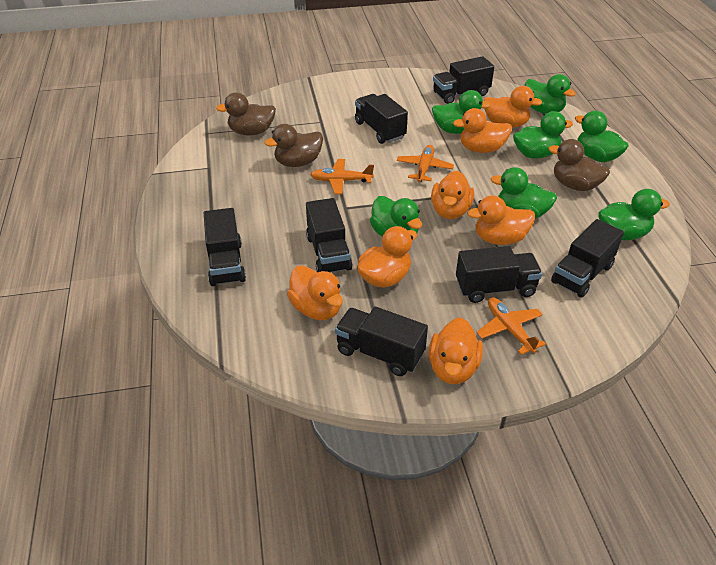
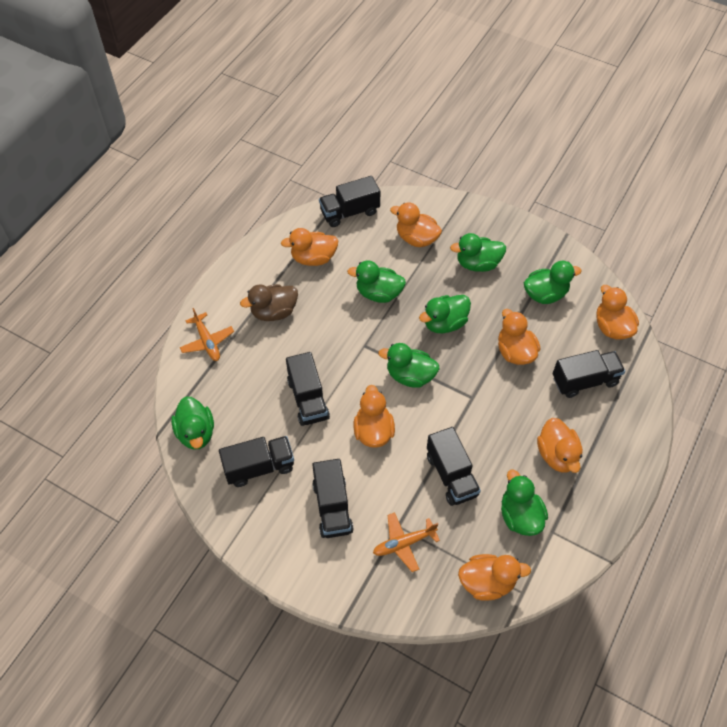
black truck: [204,208,246,286] [306,198,353,272] [335,307,428,376] [355,94,408,144] [433,56,494,104] [456,246,542,303] [551,219,624,298] = 7 -> [219,436,294,487] [286,352,330,426] [312,459,354,538] [319,176,380,227] [427,427,481,506] [553,350,625,398] = 6
brown duck: [216,92,276,135] [264,124,323,167] [548,139,610,191] = 3 -> [240,284,298,321] = 1
orange plane: [310,159,374,194] [397,145,454,182] [476,297,546,355] = 3 -> [180,308,234,361] [373,512,440,572] = 2

